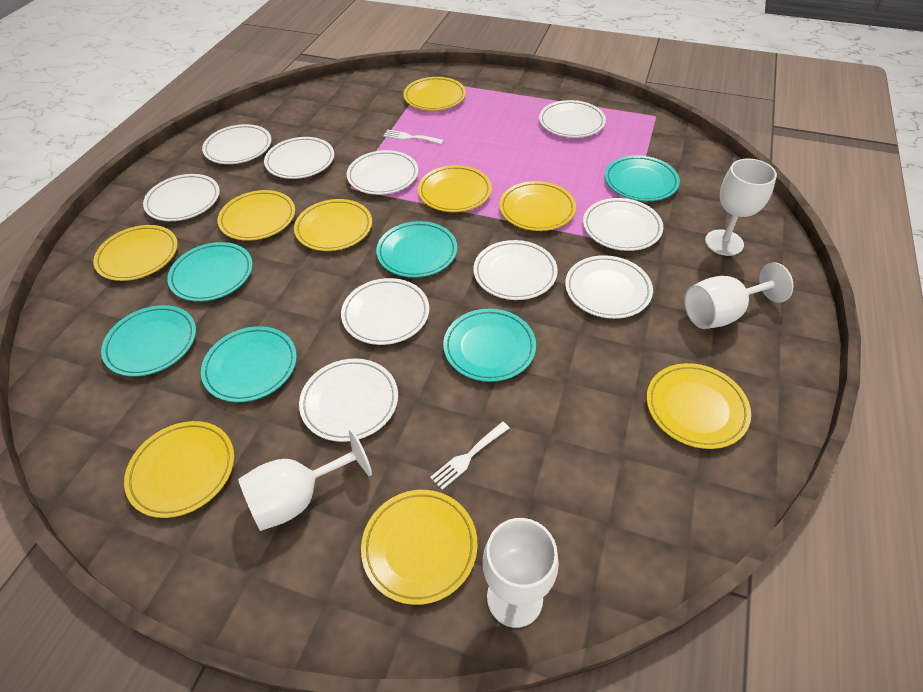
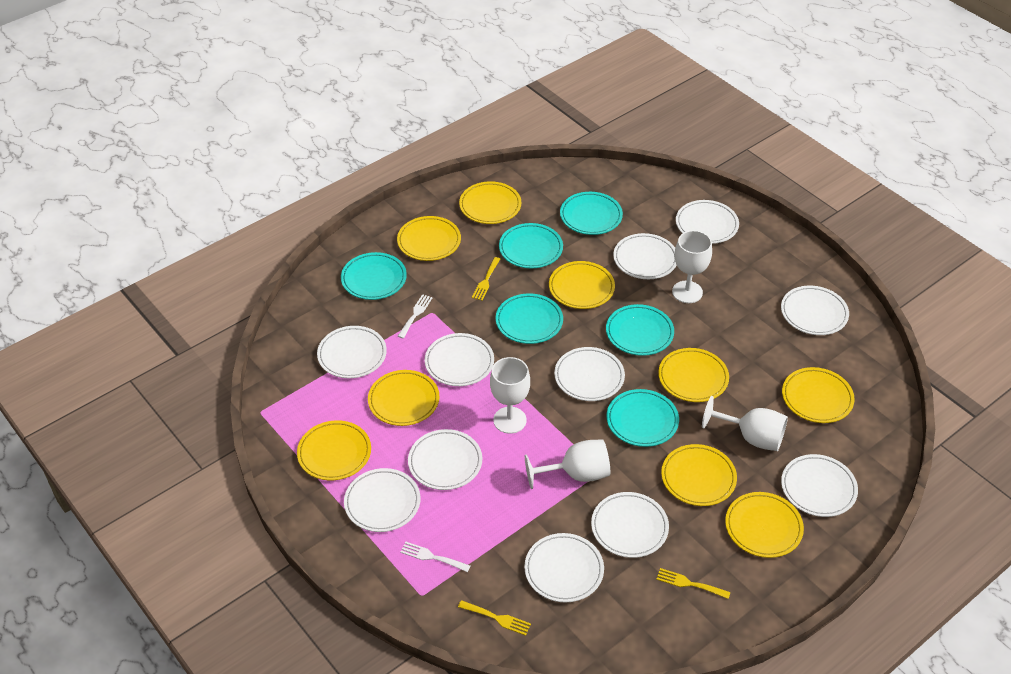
white plate: [143,174,220,221] [202,124,272,164] [264,137,334,179] [299,358,398,442] [341,278,429,345] [347,150,418,195] [474,240,558,300] [539,100,606,138] [565,255,653,319] [583,198,663,251] = 10 -> [317,326,387,378] [344,468,421,532] [408,429,482,490] [425,333,494,386] [524,533,604,603] [554,347,625,401] [591,492,669,558] [613,233,677,279] [676,200,739,244] [781,286,849,335] [781,454,858,517] = 11
yellow fork: none = 0 -> [458,600,531,636] [472,257,500,301] [656,568,730,599] = 3

